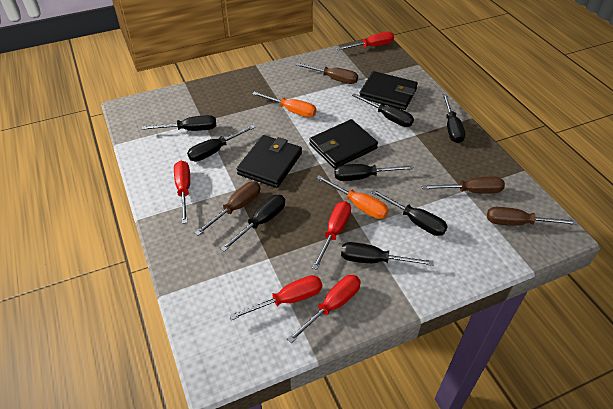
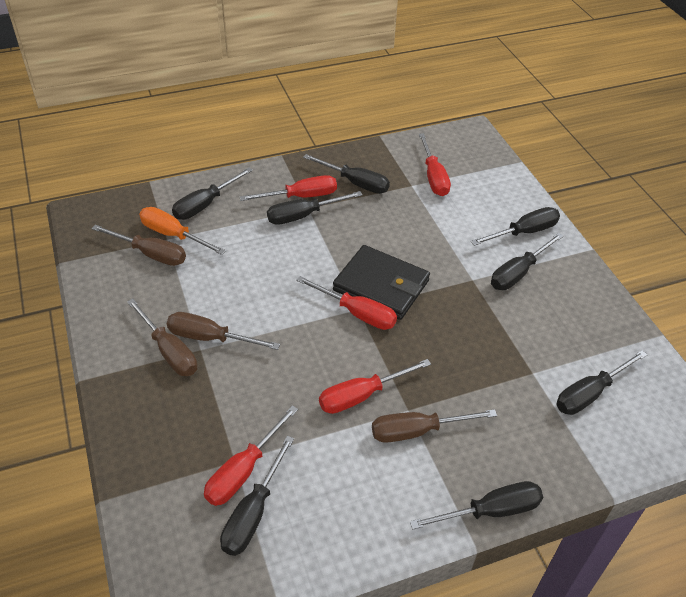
black wallet: [237,135,302,188] [309,119,378,169] [360,71,418,110] = 3 -> [333,245,430,320] = 1
orange screwdriver: [252,92,316,117] [316,175,389,219] = 2 -> [139,207,226,255] = 1

